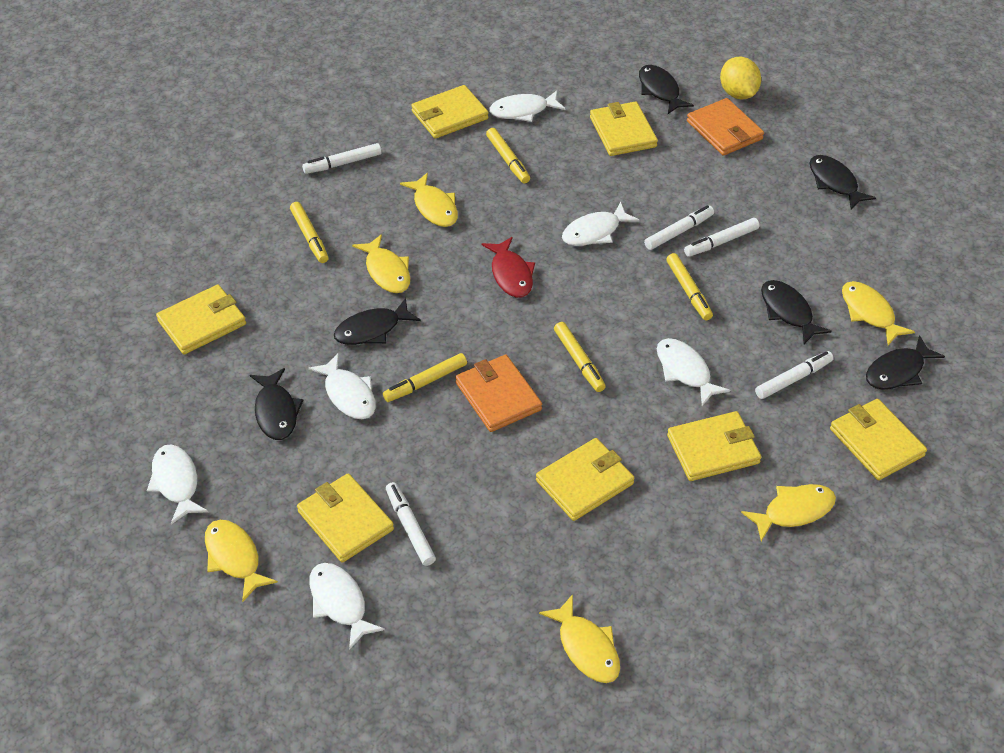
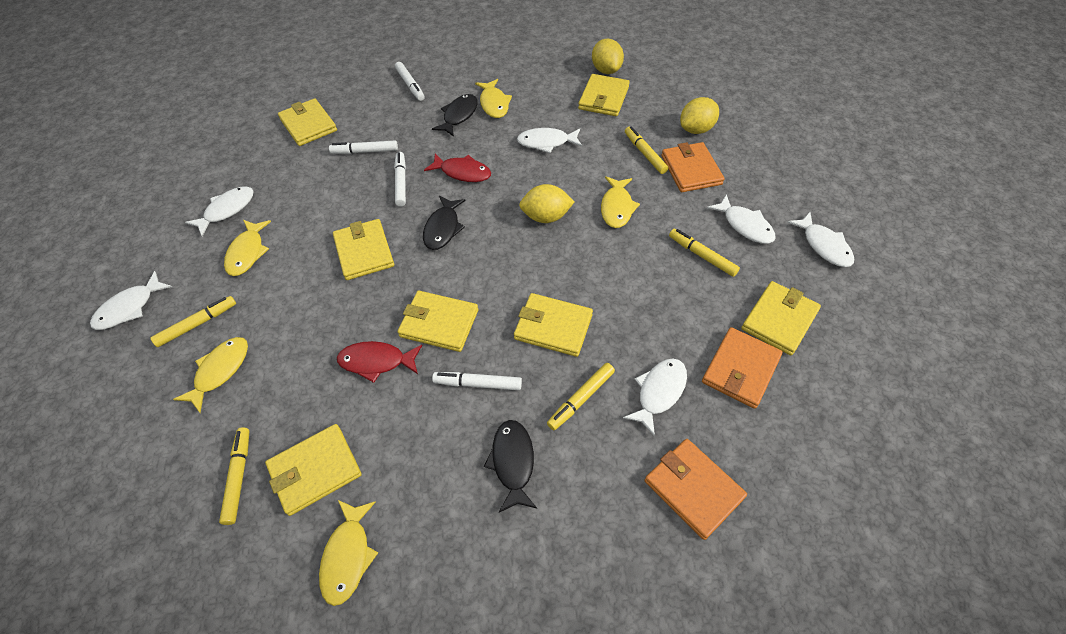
black fish: [250,368,304,440] [334,298,421,345] [639,65,694,114] [761,280,832,344] [809,155,876,210] [866,335,945,390] = 6 -> [423,196,466,250] [432,94,478,137] [484,420,537,513] = 3
orange wallet: [455,355,542,432] [687,98,764,156] = 2 -> [645,439,747,540] [661,142,725,192] [702,327,783,409] = 3
red fish: [482,237,535,298] = 1 -> [337,341,422,383] [424,153,491,182] = 2
white marker: [302,143,382,174] [386,482,436,566] [644,205,714,250] [684,218,760,257] [755,351,834,399] = 5 -> [329,140,398,154] [394,152,406,207] [395,62,425,101] [432,372,522,390] = 4
yellow fish: [205,520,278,602] [352,234,410,293] [400,173,458,227] [539,594,620,683] [741,484,836,541] [842,281,915,345] = 6 -> [173,337,248,413] [224,220,271,276] [319,500,378,606] [475,79,512,118] [601,176,640,228] = 5
yellow lemon: [720,57,761,99] = 1 -> [519,184,574,223] [592,39,624,74] [680,97,719,134] = 3

